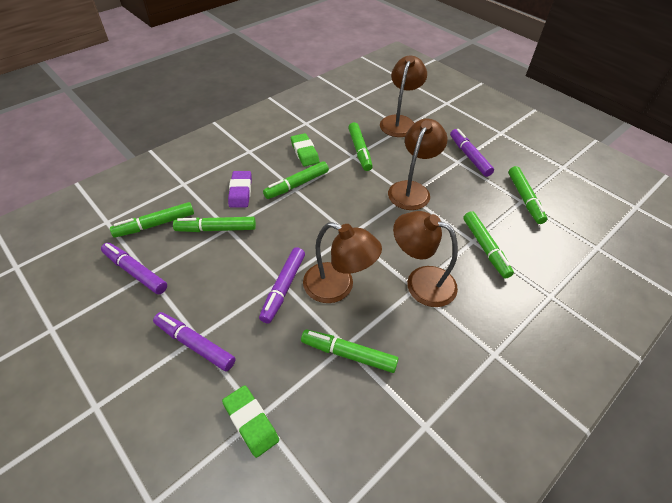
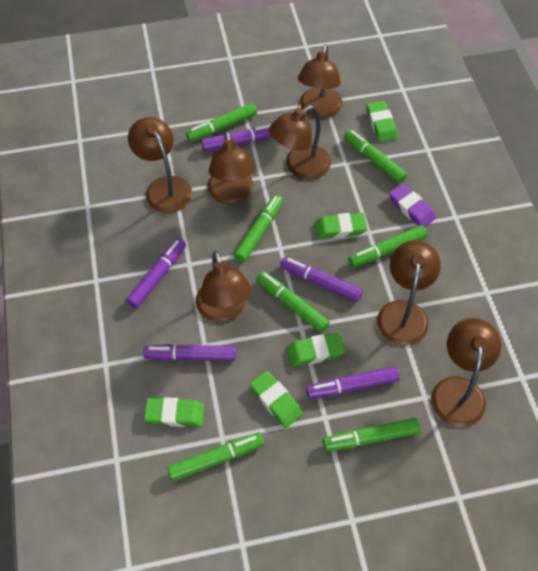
brown lamp: [303,222,382,303] [380,55,427,137] [388,119,447,210] [393,211,458,307] = 4 -> [128,117,192,213] [196,251,251,323] [208,131,255,204] [269,106,331,179] [298,45,343,119] [377,240,441,345] [431,318,501,427] = 7
green eraser: [222,385,279,458] [291,133,319,166] = 2 -> [144,397,204,427] [250,371,303,428] [287,333,345,367] [315,213,367,239] [366,101,398,142] = 5
purple marker: [101,243,167,294] [153,312,236,371] [259,247,305,323] [450,129,494,177] = 4 -> [126,238,186,308] [143,344,236,361] [201,124,272,152] [280,257,363,302] [306,366,400,399] = 5

